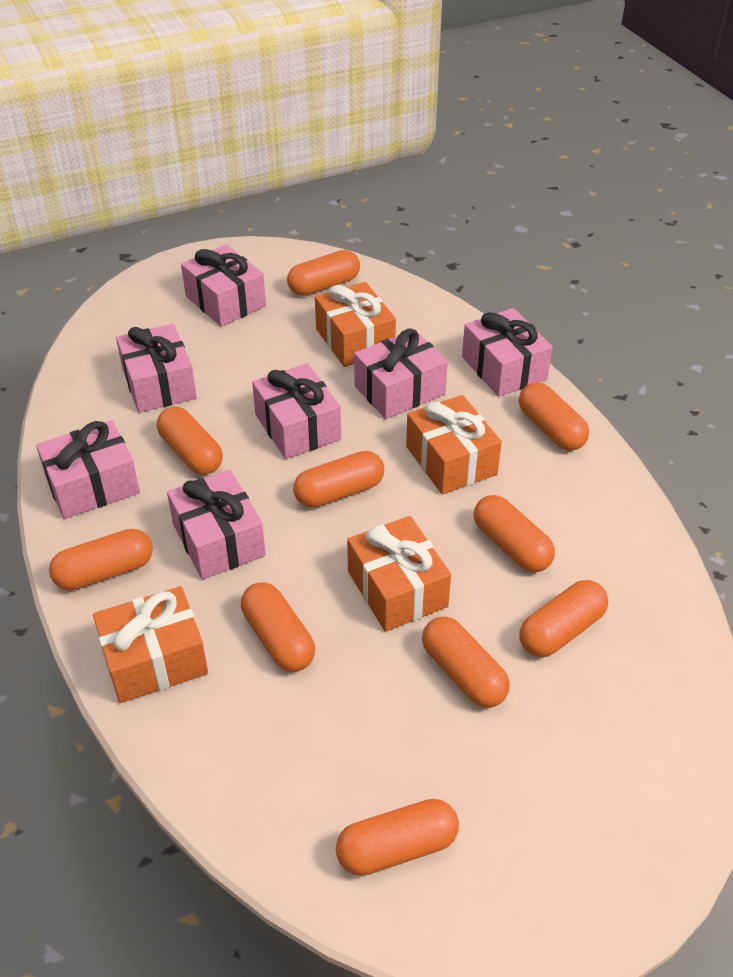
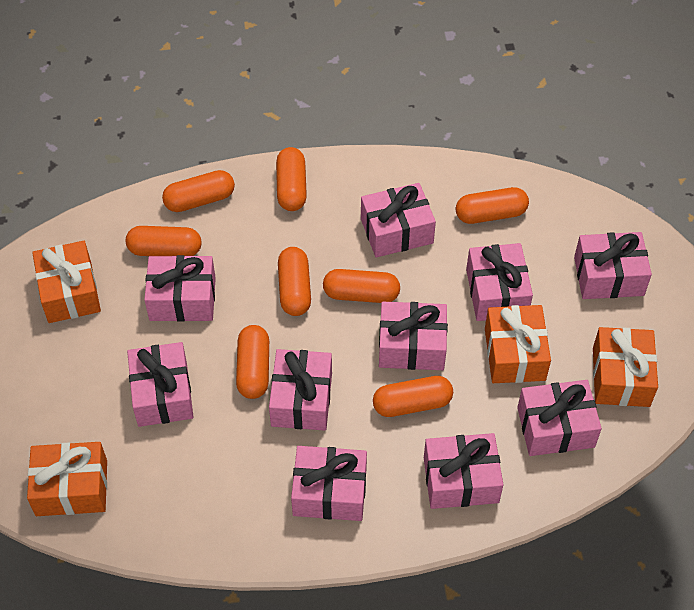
orange capsule: [49,529,153,590] [157,407,223,475] [241,582,315,672] [287,250,360,296] [293,451,384,508] [336,799,459,876] [422,616,510,708] [474,495,555,572] [519,382,589,451] [519,580,608,657] = 10 -> [126,226,201,256] [162,170,235,212] [236,325,269,399] [276,147,307,211] [278,247,311,316] [323,269,400,303] [373,376,453,417] [456,187,529,224] = 8
pink gift: [36,420,140,519] [116,324,197,413] [167,470,266,580] [181,244,266,327] [252,363,341,459] [354,328,448,419] [462,308,553,397] = 7 -> [127,342,193,427] [144,255,216,322] [269,349,332,431] [291,446,367,521] [361,183,436,257] [379,302,448,370] [424,433,503,509] [466,243,533,321] [517,380,602,456] [574,232,652,299] = 10

